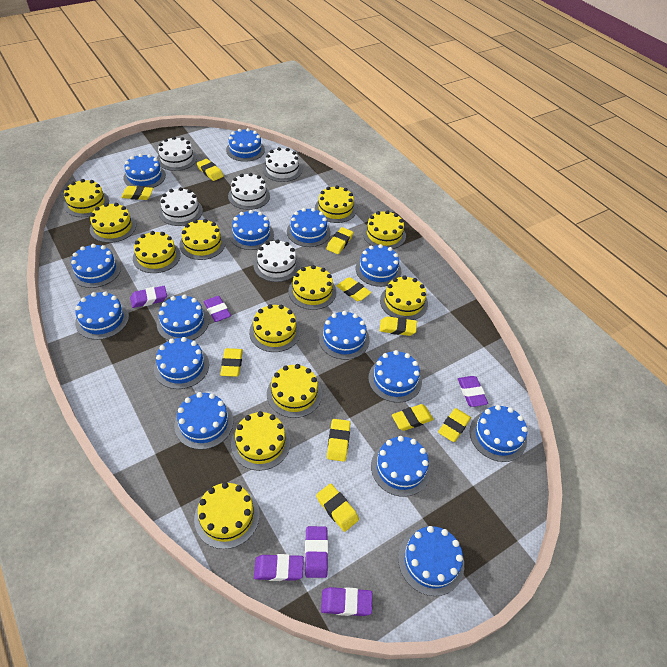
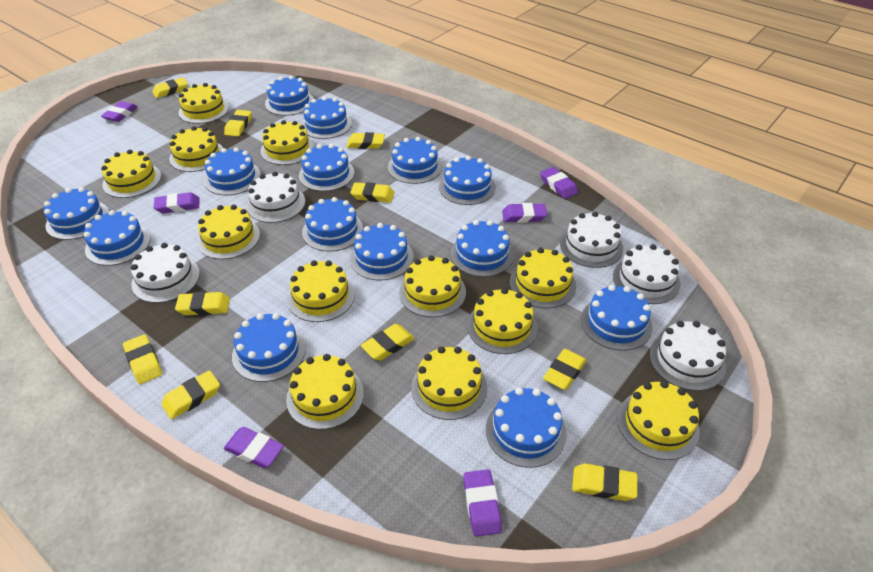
blue cake: [71,244,121,288] [75,291,129,340] [123,154,166,188] [154,337,209,389] [157,295,209,341] [174,392,233,450] [226,128,265,162] [229,210,274,250] [287,208,330,247] [319,311,370,360] [356,244,401,287] [368,350,422,403] [371,436,431,497] [398,526,464,596] [470,405,528,462] = 15 -> [44,187,109,240] [84,210,151,266] [204,147,261,195] [232,313,306,382] [265,76,314,116] [299,144,355,191] [301,97,352,139] [302,197,363,252] [350,223,414,281] [388,137,442,184] [439,156,496,205] [451,220,514,277] [486,388,567,468] [581,285,652,351] = 14

